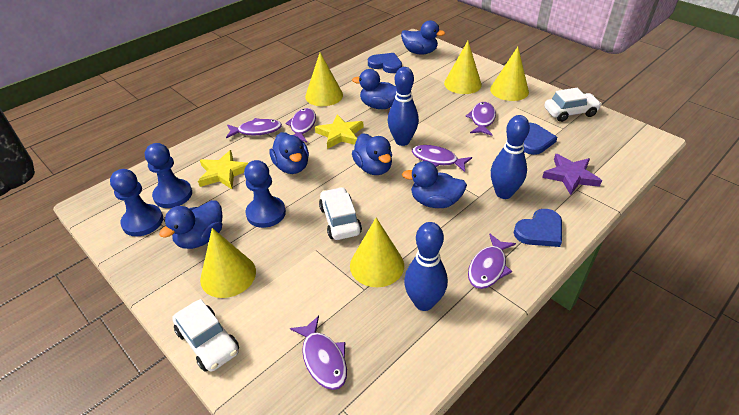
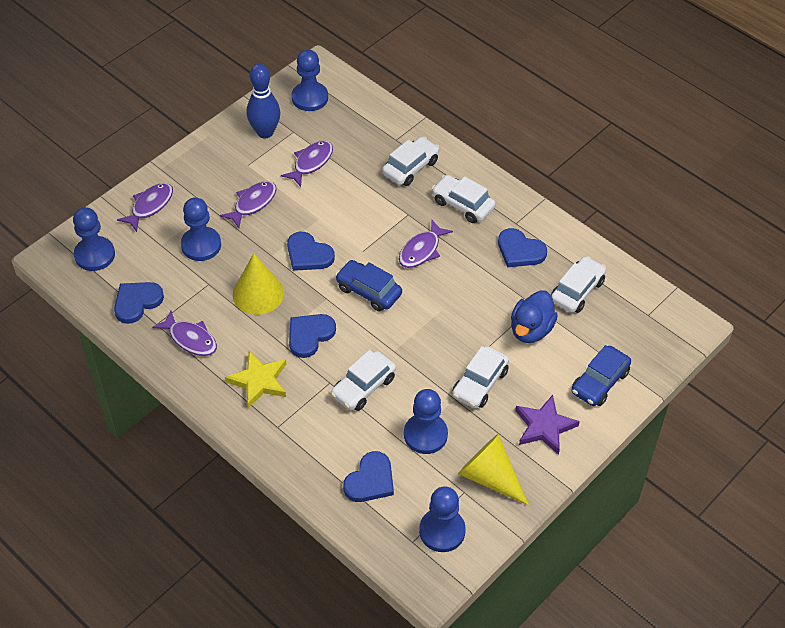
blue bowling pin: [388,67,419,146] [404,222,448,311] [491,115,530,199] = 3 -> [247,64,280,138] = 1
blue car: none = 0 -> [335,260,402,312] [572,345,631,406] = 2
blue duck: [159,200,222,249] [270,132,309,174] [352,69,397,109] [352,133,392,175] [401,20,445,55] [402,161,467,208] = 6 -> [511,290,558,343] = 1
blue heart: [368,53,402,73] [514,209,562,247] [523,123,557,155] = 3 -> [114,282,164,324] [287,232,335,271] [289,314,336,358] [343,451,394,502] [498,228,547,267] = 5
blue pawn: [110,169,163,236] [145,143,192,208] [244,160,286,228] = 3 -> [73,207,115,271] [181,197,221,261] [292,49,328,111] [404,389,448,454] [419,486,466,552] = 5
purple fish: [226,118,282,138] [285,108,316,142] [290,316,347,390] [412,145,472,172] [466,102,496,136] [468,233,516,289] = 6 -> [117,183,173,232] [152,310,217,356] [220,181,277,228] [281,140,333,187] [399,220,453,268] = 5
white car: [172,299,239,372] [319,187,362,240] [544,88,602,122] = 3 -> [331,350,396,411] [382,136,439,186] [432,175,496,223] [452,346,509,408] [551,256,606,313] = 5
yellow cone: [200,228,256,298] [305,52,343,106] [350,218,404,287] [444,41,482,94] [490,47,529,101] = 5 -> [233,253,284,315] [458,434,529,505] = 2
yellow star: [198,150,248,189] [315,115,363,149] = 2 -> [225,351,286,408] = 1

